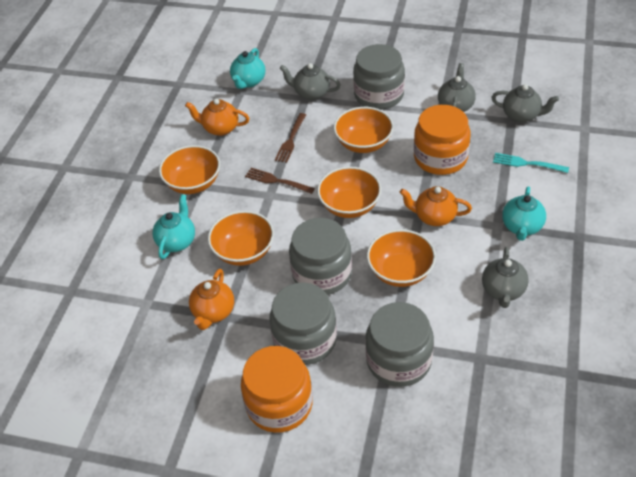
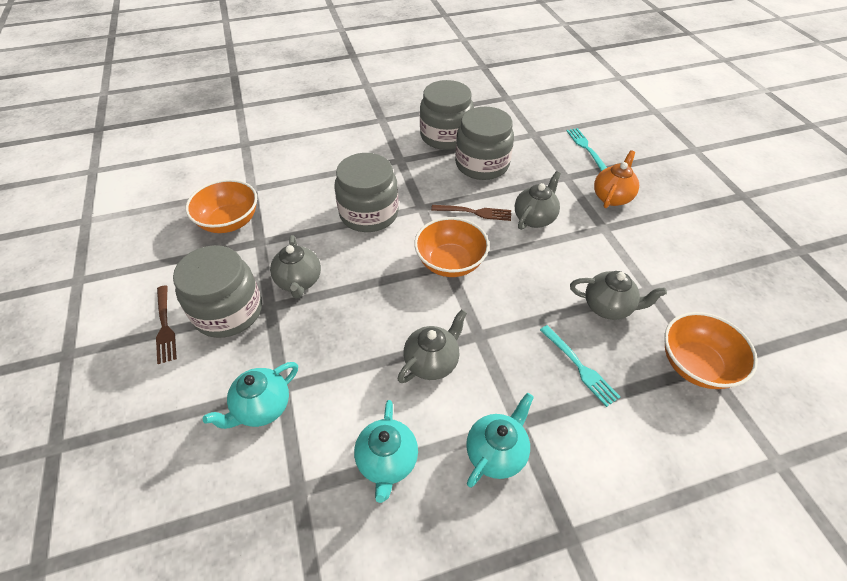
orange bowl: [159,145,220,194] [208,211,274,266] [317,167,381,218] [334,107,394,153] [367,229,436,287] = 5 -> [185,179,257,233] [414,217,489,277] [664,312,758,389] = 3
orange jar: [241,346,313,433] [414,105,471,175] = 2 -> none = 0
orange teapot: [185,98,250,136] [189,269,234,330] [399,186,472,226] = 3 -> [594,150,639,208] = 1
turquoise fork: [493,153,569,173] = 1 -> [540,325,620,407] [567,128,607,171] = 2

